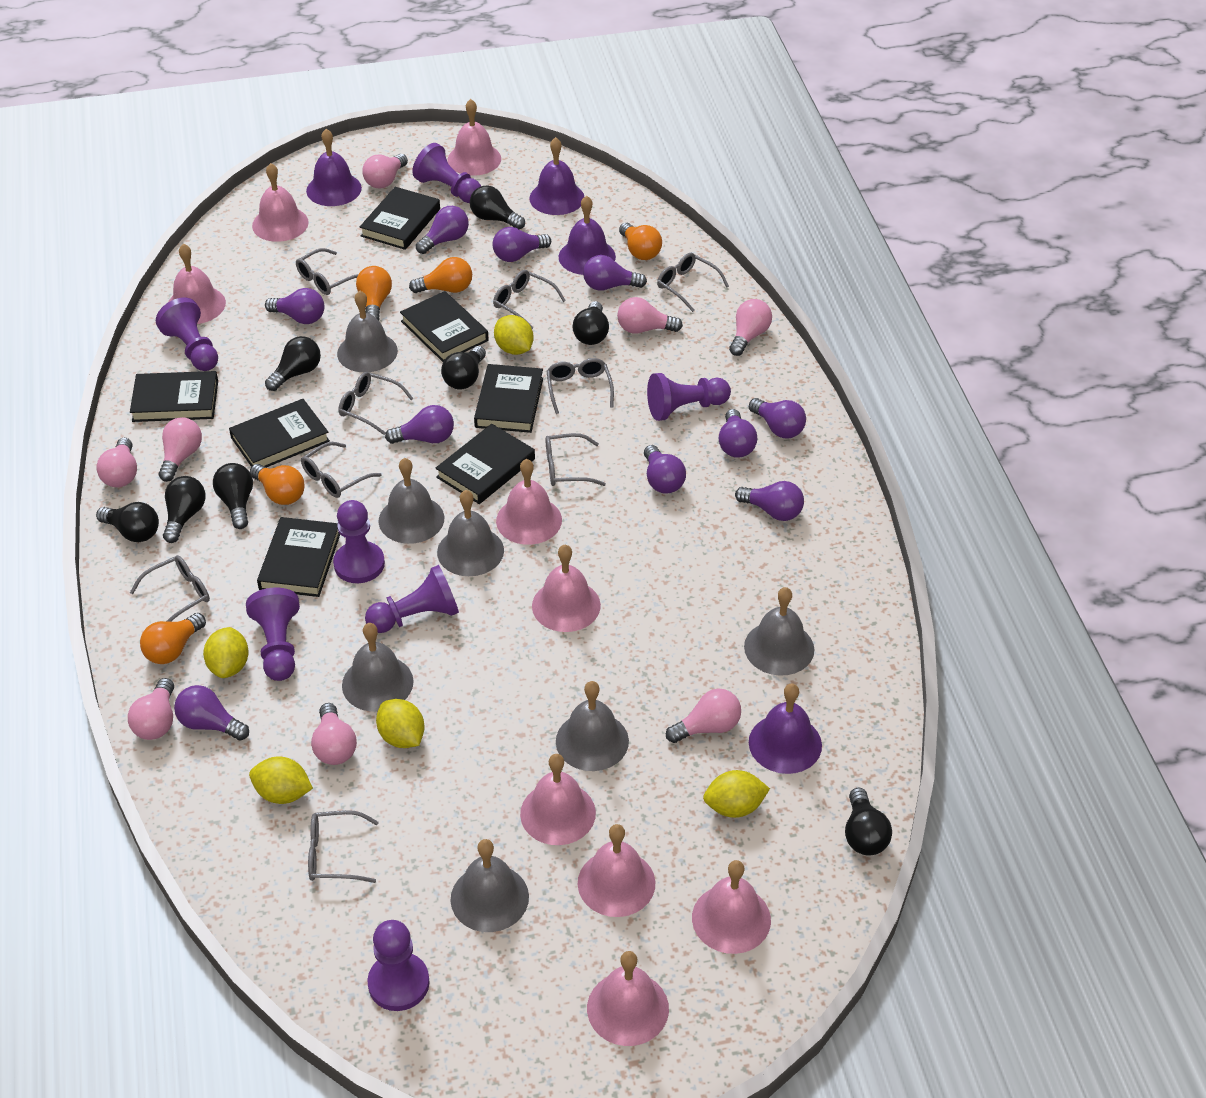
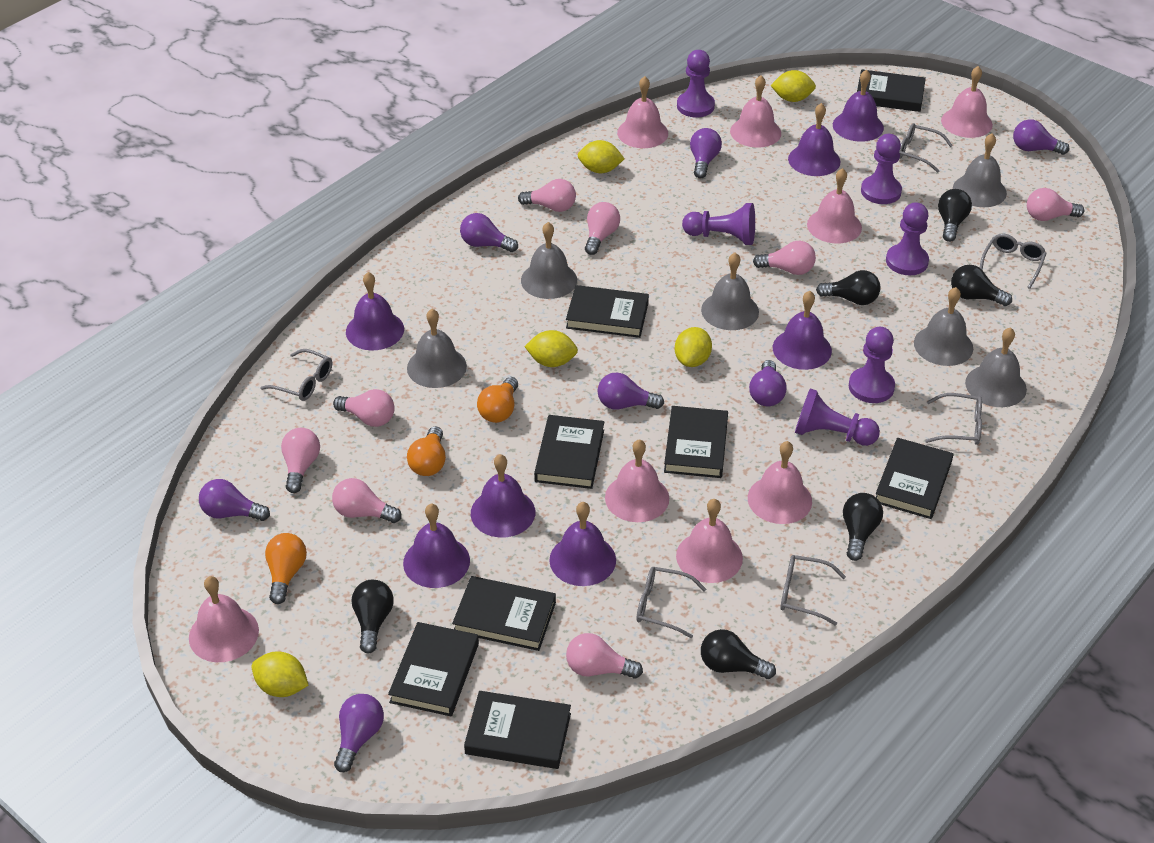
black book: [130,371,218,422] [229,399,330,467] [257,517,340,597] [360,187,440,250] [400,291,489,362] [435,424,535,504] [474,364,543,433] = 7 -> [388,622,479,716] [452,576,556,651] [464,691,571,769] [534,415,604,489] [566,285,649,338] [664,406,728,478] [857,69,926,112] [876,438,953,519] = 8
black light bulb: [96,502,159,542] [163,476,206,543] [213,463,253,529] [265,336,321,391] [441,346,486,390] [470,185,525,229] [573,301,609,345] [845,788,892,855] = 8 -> [351,580,394,654] [701,629,776,679] [816,270,880,305] [843,493,883,561] [938,189,972,242] [951,265,1012,306] = 6
grey bell: [337,291,398,372] [342,623,414,712] [379,458,444,544] [437,490,504,576] [451,839,529,932] [556,681,629,771] [744,587,814,676] = 7 -> [407,309,467,388] [521,222,577,299] [701,253,759,330] [914,287,973,366] [953,133,1007,207] [965,327,1027,407] = 6
grey glasses: [130,555,210,622] [296,248,359,295] [301,442,382,498] [308,810,379,883] [338,372,414,435] [493,270,566,329] [546,358,614,414] [546,433,606,486] [657,253,729,312] = 9 -> [260,349,332,401] [636,567,706,638] [780,555,846,625] [899,123,953,173] [925,393,982,445] [980,234,1047,289] = 6
orange light bulb: [140,613,206,664] [250,464,304,505] [356,266,392,321] [409,257,472,293] [619,223,662,260] = 5 -> [265,533,307,604] [407,426,446,476] [477,377,518,423] = 3
pink bell: [168,244,226,324] [252,163,309,242] [447,99,501,176] [496,459,562,545] [520,754,596,845] [532,545,601,632] [578,824,655,917] [587,951,669,1046] [692,860,771,954] = 9 -> [189,576,259,662] [605,439,669,522] [617,76,668,148] [676,499,743,583] [730,76,781,148] [748,441,812,524] [807,168,862,243] [941,66,993,138] = 8
purple bell: [306,129,362,206] [529,137,584,215] [559,196,616,275] [749,684,822,774] = 4 -> [346,272,404,351] [403,504,470,588] [471,454,535,538] [549,502,616,586] [773,291,832,370] [788,103,841,176] [833,69,884,142] = 7
purple light bulb: [174,685,249,741] [265,288,324,324] [385,405,454,444] [416,206,469,254] [493,227,551,262] [583,255,647,291] [644,445,686,494] [719,409,757,458] [735,481,804,521] [749,398,806,438] = 10 -> [199,479,270,521] [334,694,384,772] [460,213,518,252] [598,373,664,410] [690,128,722,178] [749,360,787,406] [1013,119,1069,155] = 7
purple pawn: [156,297,218,371] [246,588,300,681] [333,500,385,583] [365,565,459,633] [367,920,430,1011] [412,143,481,203] [647,373,731,421] = 7 -> [677,50,715,117] [682,203,755,245] [795,388,880,446] [849,327,895,403] [861,134,902,204] [886,202,929,275] = 6

